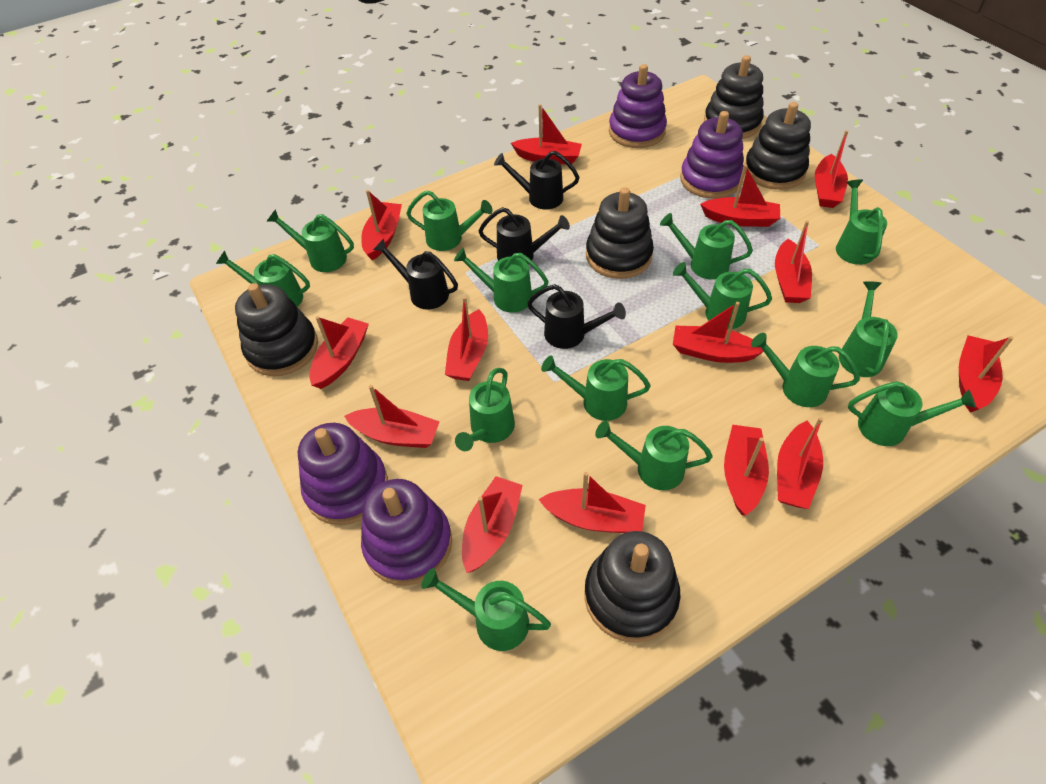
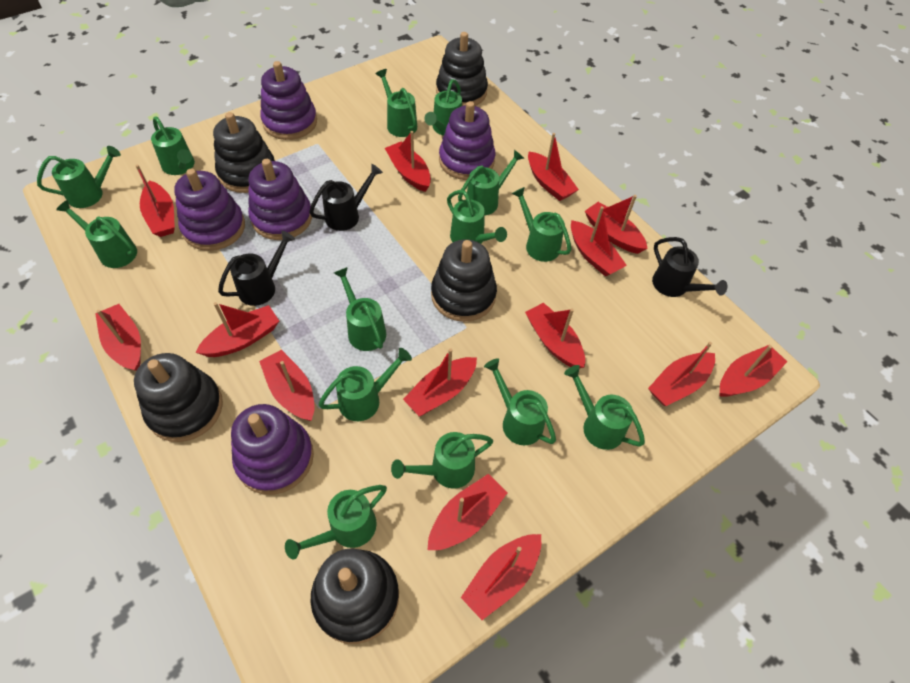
black watering can: [373,238,458,310] [479,207,570,261] [494,151,579,209] [527,284,626,349] = 4 -> [218,231,295,306] [309,164,383,231] [652,237,728,297] = 3
purple stacking toy: [298,423,388,525] [361,479,452,586] [609,64,667,148] [680,111,744,199] = 4 -> [174,169,245,251] [231,404,314,495] [248,159,312,240] [260,61,317,140] [439,101,495,180] = 5

